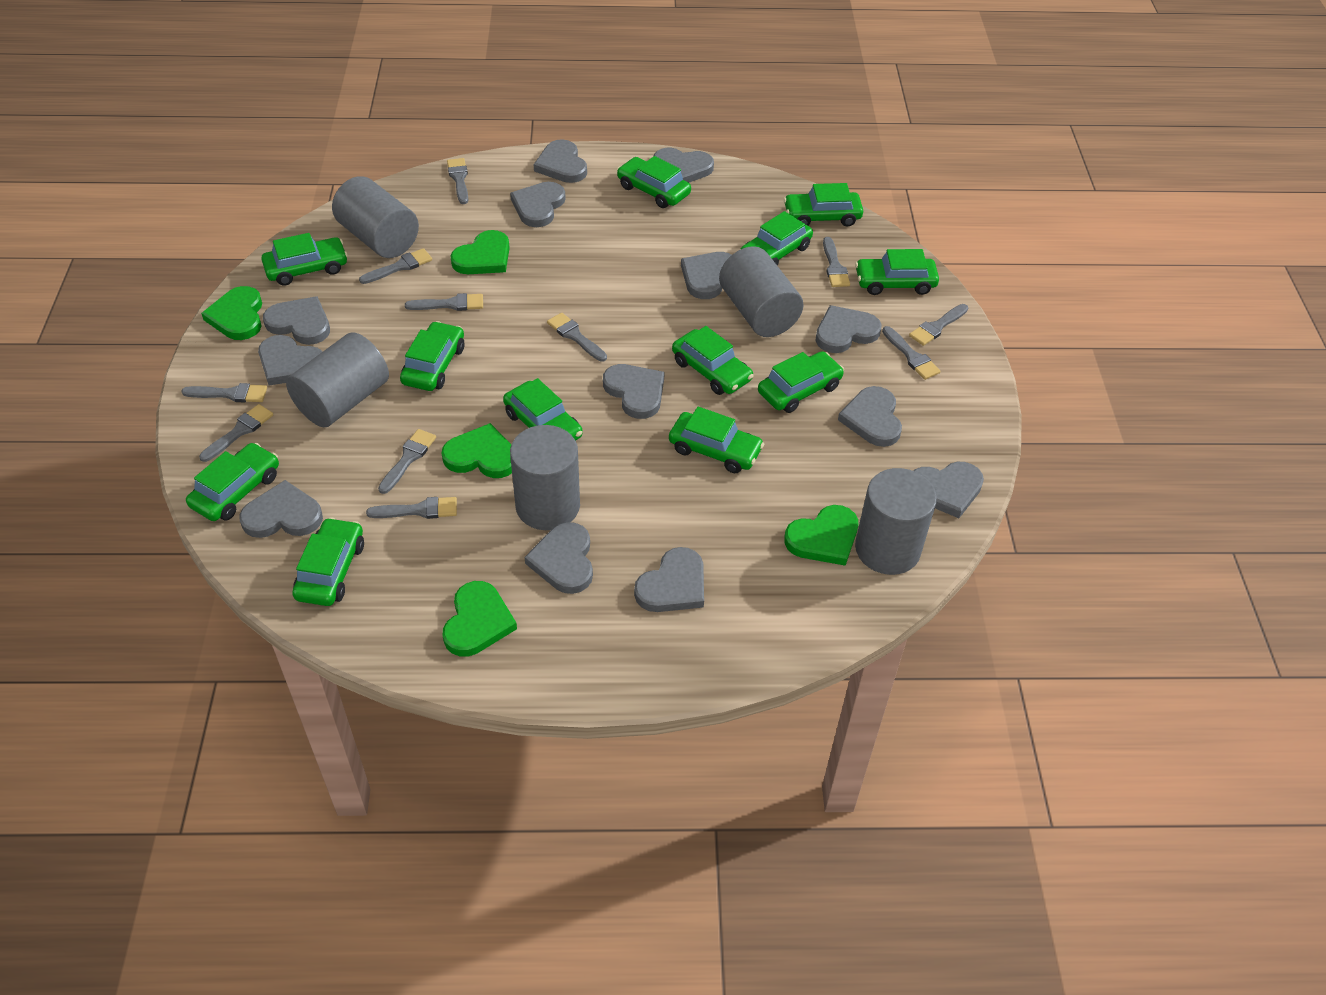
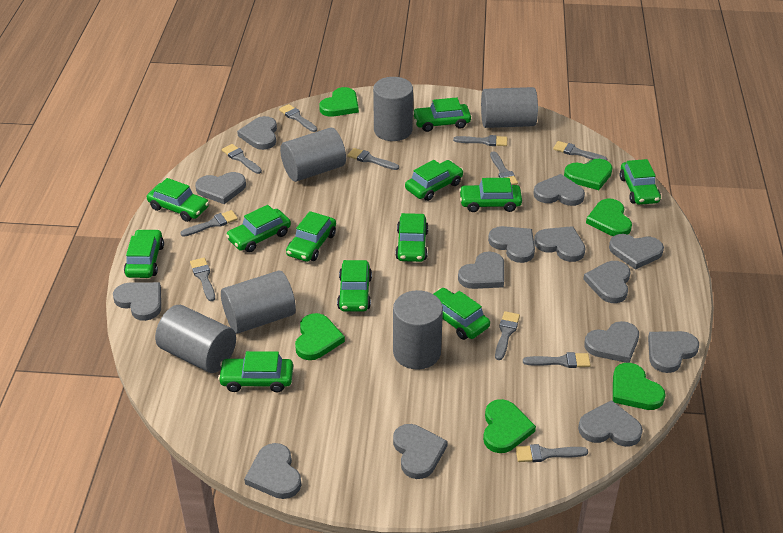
green heart: [201,286,262,340] [441,423,512,478] [442,581,517,656] [450,230,510,274] [784,505,858,566] = 5 -> [295,313,345,360] [319,87,359,117] [483,399,536,453] [564,159,613,190] [586,199,632,236] [613,363,666,410] = 6
grey cylinder: [286,332,389,427] [332,176,419,258] [510,425,580,530] [719,246,803,337] [855,468,937,575] = 5 -> [155,305,236,373] [221,270,296,334] [280,127,346,182] [373,77,413,141] [393,290,443,370] [481,87,538,128] = 6
grey heart: [239,480,323,538] [258,335,323,385] [263,296,330,345] [510,182,566,227] [525,522,593,594] [534,139,587,183] [603,364,665,419] [634,547,704,612] [653,148,714,183] [681,252,731,299] [816,305,881,353] [838,386,902,447] [913,462,984,518] = 13 -> [113,282,161,321] [195,172,246,204] [237,116,277,150] [244,443,301,499] [393,424,448,479] [458,251,504,289] [488,226,535,263] [533,174,585,206] [534,226,585,262] [578,400,643,447] [583,261,631,303] [584,321,639,363] [609,234,664,270] [648,331,699,373] = 14

